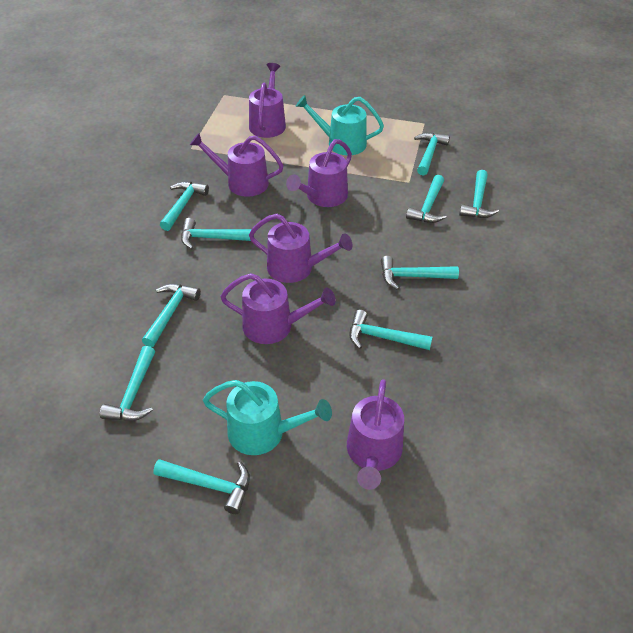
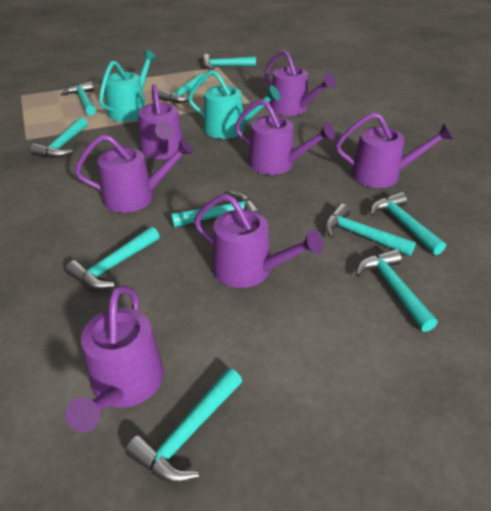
purple watering can: [190,133,284,197] [220,273,336,344] [249,63,286,138] [249,214,352,283] [286,139,352,207] [347,379,404,490] = 6 -> [65,286,164,433] [75,134,194,213] [138,84,183,159] [194,194,323,288] [235,99,335,175] [265,50,336,116] [336,112,453,188] = 7

